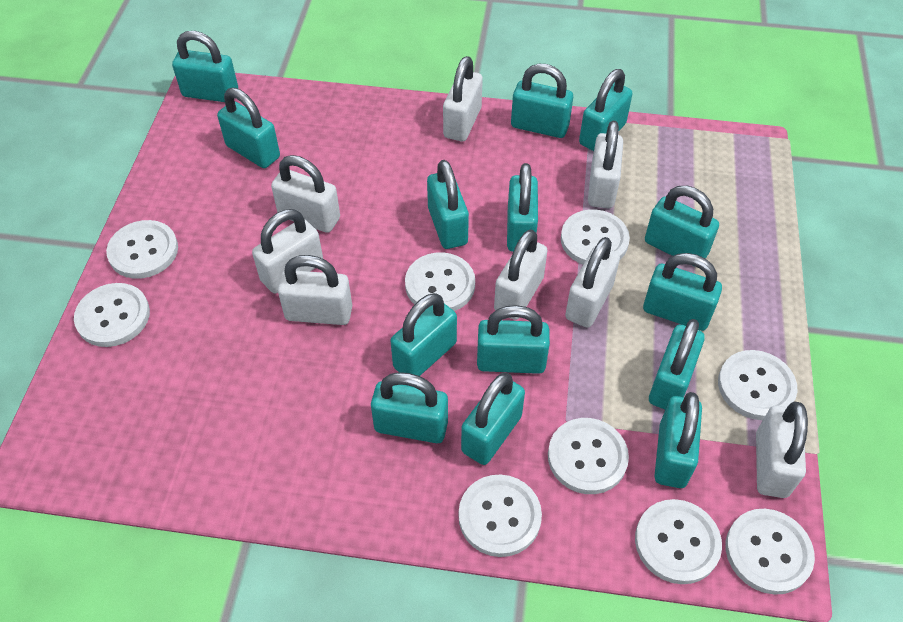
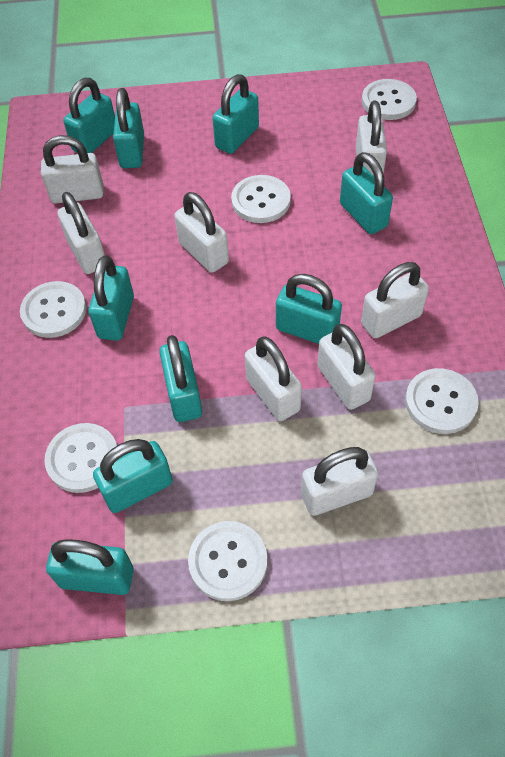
turquoise padlock: [172,31,238,102] [217,88,280,168] [371,372,448,443] [390,293,457,376] [427,160,469,249] [461,373,525,465] [477,305,550,374] [507,163,538,252] [511,64,573,138] [579,69,633,151] [643,253,722,331] [645,186,719,267] [649,319,705,409] [654,392,702,488] = 14 -> [46,539,134,595] [63,78,115,153] [88,255,134,341] [93,439,173,513] [113,88,144,168] [159,335,202,422] [212,74,259,154] [276,274,342,344] [340,152,393,234] = 9
white button: [74,283,150,347] [106,220,178,279] [405,252,475,311] [458,474,542,557] [548,418,629,494] [561,209,630,264] [635,499,722,584] [718,350,797,420] [726,509,815,595] = 9 -> [20,281,87,338] [44,423,117,493] [188,521,268,601] [231,175,291,223] [362,79,417,120] [405,368,479,434] = 6

